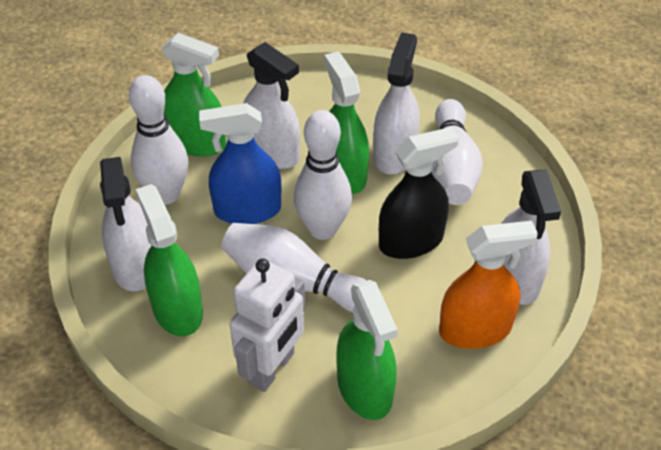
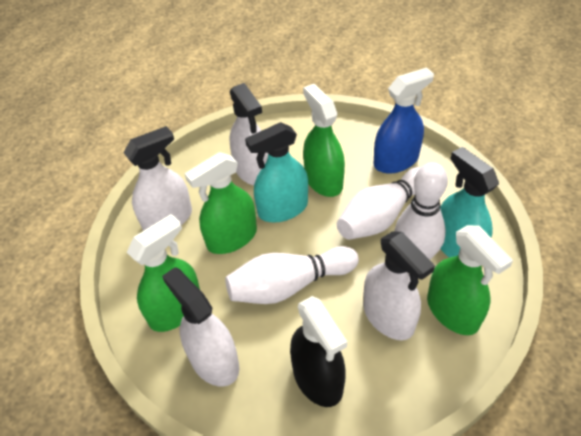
orange spray bottle: [439,221,538,349] = 1 -> none = 0
turquoise spray bottle: none = 0 -> [245,122,308,223] [440,147,499,258] = 2
white bowling pin: [129,75,188,205] [221,223,367,313] [294,110,352,240] [431,99,483,205] = 4 -> [225,246,359,304] [337,167,421,240] [394,162,448,260] = 3
white robot: [230,259,305,392] = 1 -> none = 0

